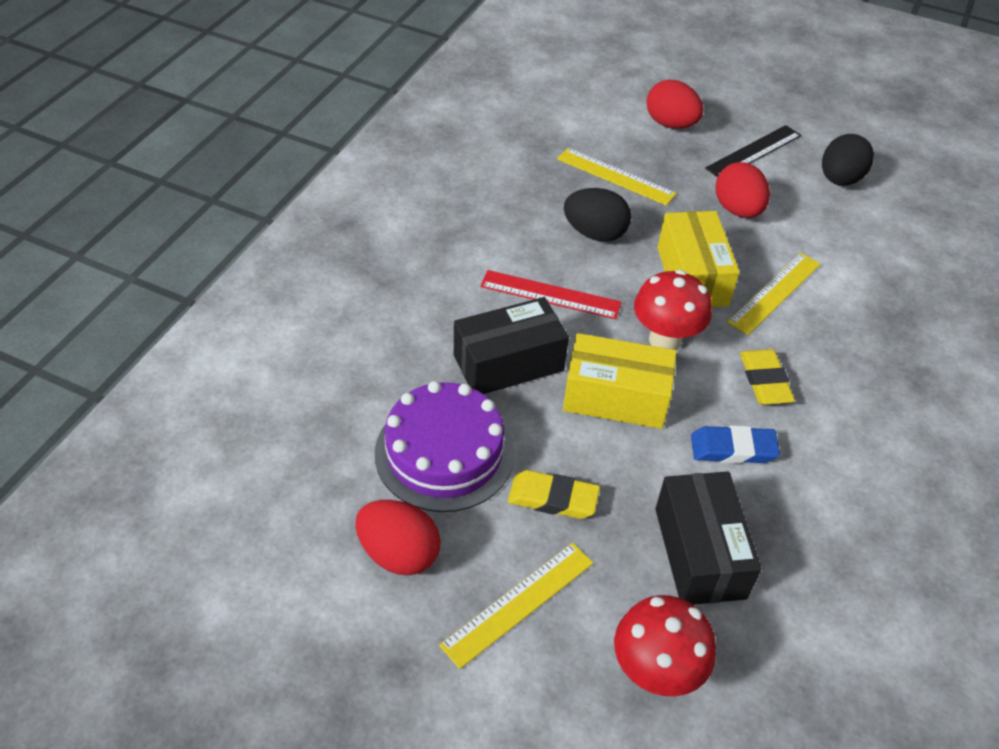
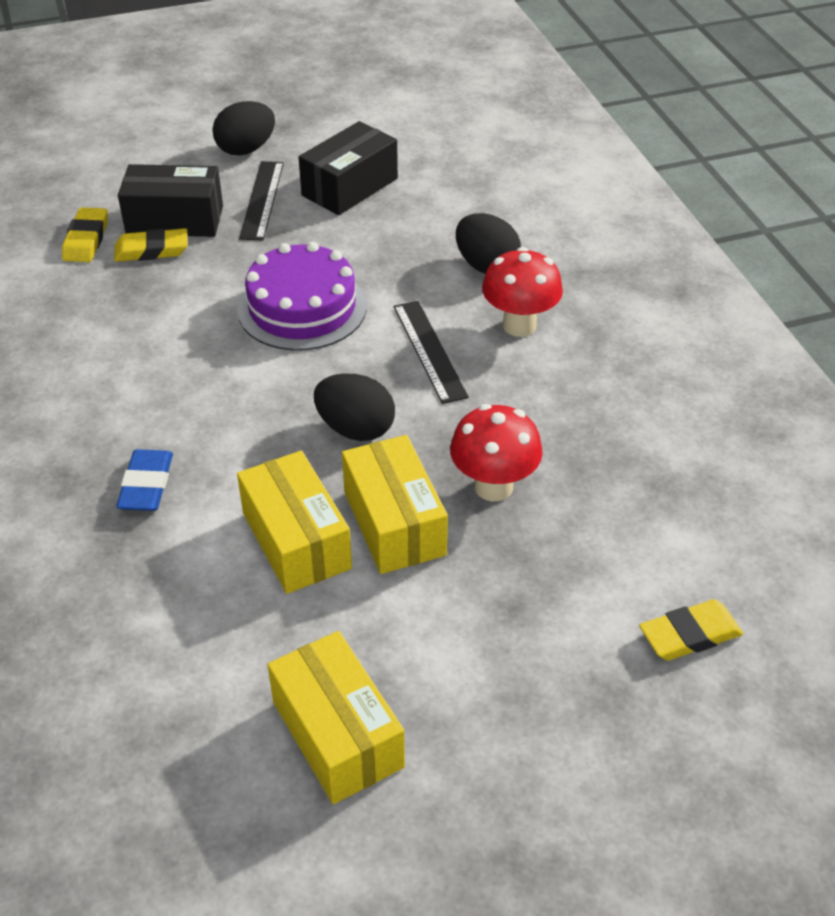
black egg: [564,188,631,242] [822,134,874,186] = 2 -> [212,101,275,156] [314,373,395,441] [456,213,521,274] = 3
black ruler: [705,125,801,177] = 1 -> [239,161,284,241] [394,301,469,404] = 2
red egg: [355,500,441,575] [646,80,703,128] [715,162,770,218] = 3 -> none = 0
red ruler: [480,270,621,319] = 1 -> none = 0
yellow box: [563,333,677,429] [658,211,740,307] = 2 -> [237,450,352,594] [268,631,405,804] [342,435,448,574] = 3
yellow eraser: [508,470,600,519] [740,349,795,405] = 2 -> [62,207,108,262] [114,228,188,262] [639,599,743,661] = 3
yellow ruler: [439,543,593,669] [557,148,676,206] [727,253,821,335] = 3 -> none = 0

